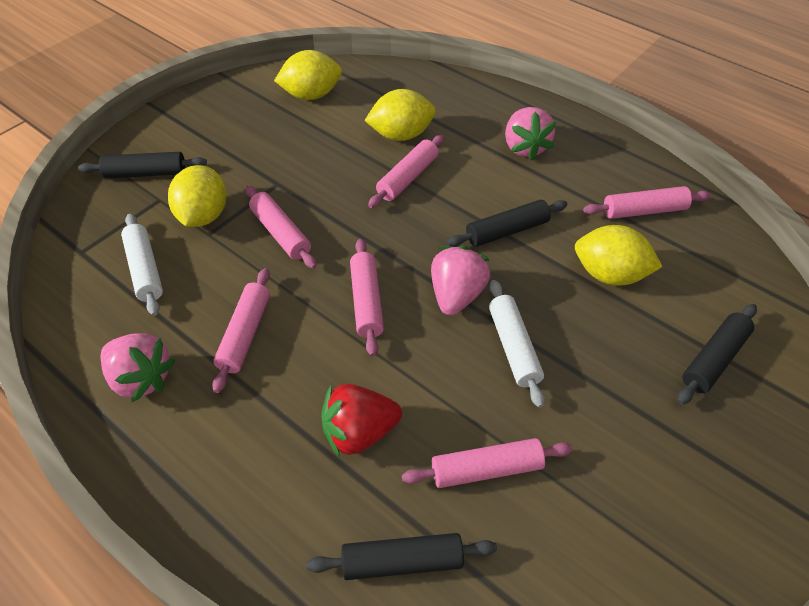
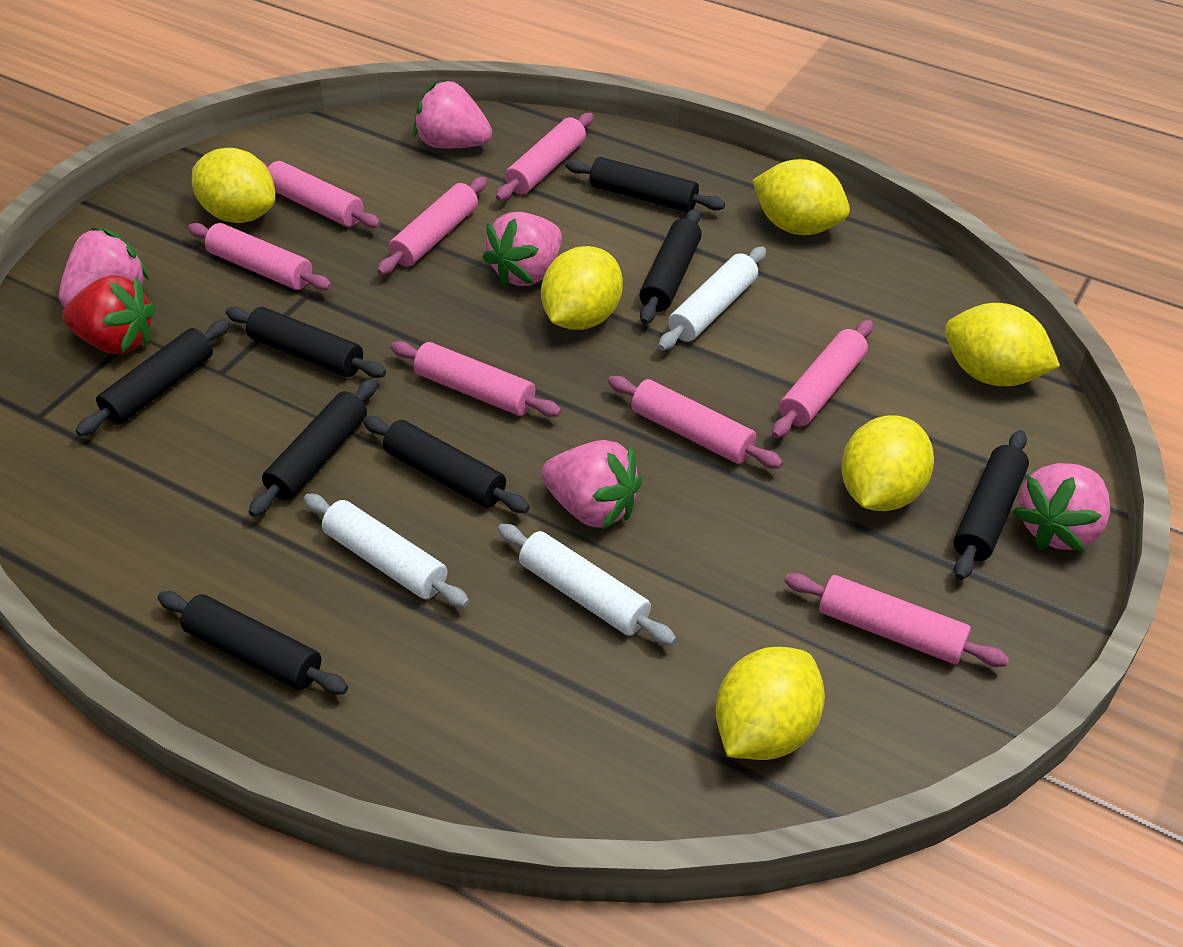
black rolling pin: [78,152,207,178] [307,533,497,580] [447,200,568,247] [678,304,757,405] = 4 -> [76,319,230,436] [158,591,348,695] [226,307,386,378] [249,378,377,517] [363,416,530,513] [565,157,725,212] [639,209,702,324] [953,430,1029,580] = 8
pink rolling pin: [212,268,270,393] [245,185,317,269] [350,239,384,356] [368,135,444,208] [402,438,573,488] [583,186,711,219] = 6 -> [188,223,332,291] [261,161,381,228] [377,177,487,275] [391,341,561,417] [496,113,593,201] [608,376,783,468] [772,320,873,438] [784,573,1009,667] = 8
pink strawberry: [101,333,175,402] [431,245,490,316] [505,107,556,161] = 3 -> [59,228,149,307] [413,80,492,148] [482,212,562,288] [541,440,642,530] [1012,463,1110,552] = 5
white rolling pin: [121,214,163,316] [489,280,545,408] = 2 -> [304,494,469,607] [498,524,676,646] [658,246,766,351] = 3
yellow lemon: [168,165,227,227] [274,50,342,100] [364,89,436,141] [575,225,662,286] = 4 -> [192,148,275,223] [541,246,623,330] [715,647,825,760] [752,159,850,235] [841,415,934,511] [945,303,1060,386] = 6

